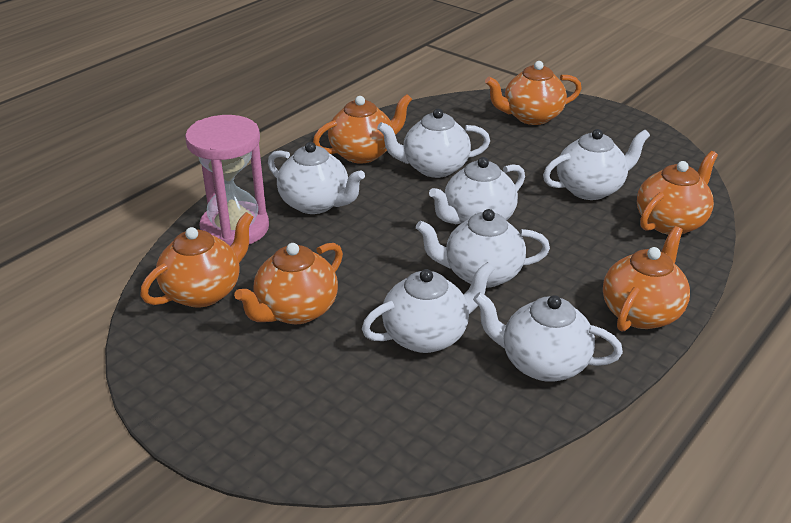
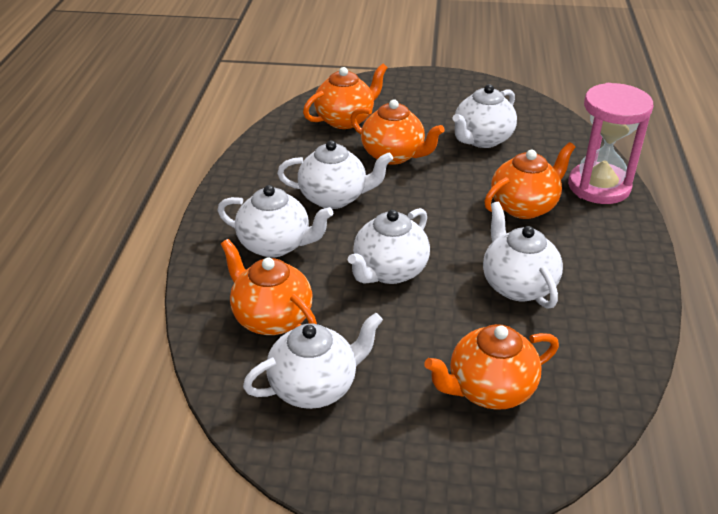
orange teapot: [140,212,254,307] [234,243,343,324] [313,94,412,164] [485,61,582,125] [603,226,690,332] [637,151,718,235] = 6 -> [221,239,317,335] [303,63,388,129] [350,99,445,165] [424,324,559,410] [484,142,575,219] = 5
white teapot: [268,142,365,214] [362,262,495,353] [377,109,490,178] [416,209,550,288] [429,157,525,224] [473,292,623,381] [543,129,650,200] = 7 -> [217,185,333,258] [243,313,383,409] [277,140,393,209] [348,208,430,284] [453,84,517,148] [483,202,563,309] = 6

